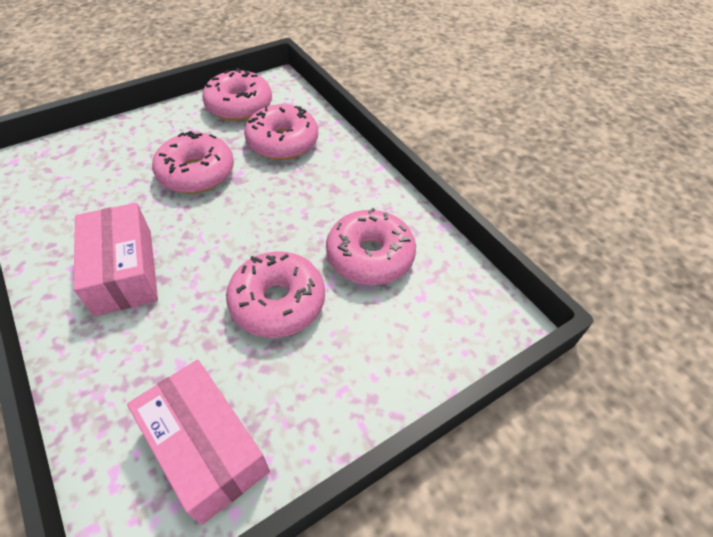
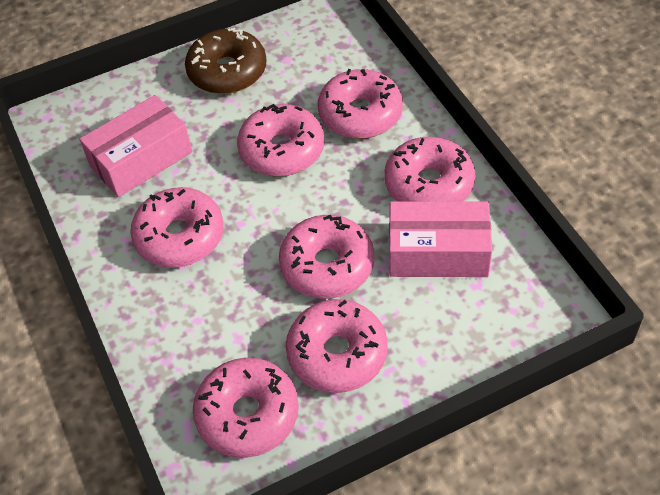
brown donut: none = 0 -> [185,28,266,94] = 1
pink donut: [152,131,234,193] [202,68,272,121] [226,251,325,338] [244,104,318,160] [326,208,416,285] = 5 -> [130,187,224,268] [193,358,299,458] [237,104,324,177] [279,215,374,299] [286,299,388,393] [318,69,403,139] [384,137,475,202] = 7

